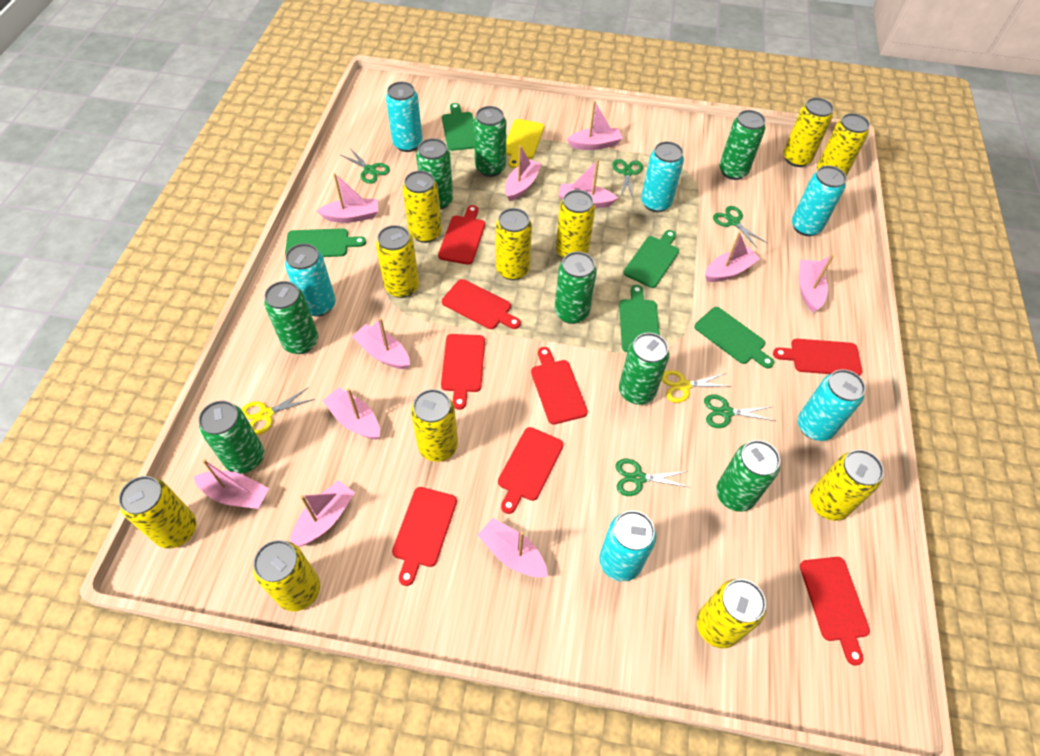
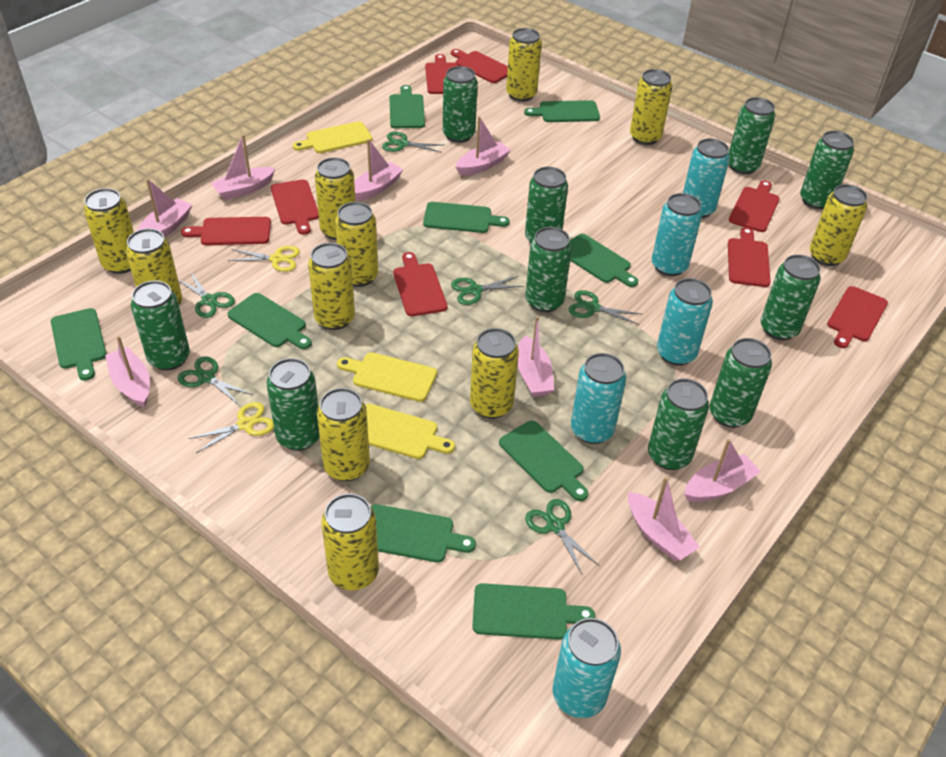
green can: [198,401,264,474] [264,281,318,354] [416,138,453,210] [474,106,506,177] [555,252,597,324] [619,333,669,405] [716,440,780,512] [719,110,766,180] = 8 -> [131,281,190,371] [266,358,320,451] [443,66,478,143] [525,167,568,244] [525,227,572,312] [648,378,709,470] [710,338,772,428] [729,97,775,174] [761,255,821,340] [800,131,854,209] = 10
green cutting board: [285,228,366,257] [442,103,474,151] [619,285,660,352] [624,230,679,288] [694,307,774,369] = 5 -> [51,308,107,381] [227,293,312,349] [371,504,476,563] [389,85,425,128] [423,202,510,233] [472,583,595,640] [499,420,589,501] [524,100,600,122] [570,234,638,287] = 9
green scissors: [341,148,390,184] [612,159,643,199] [616,459,689,496] [704,394,775,428] [713,206,767,249] = 5 -> [177,356,253,406] [178,271,235,318] [382,132,443,153] [451,276,524,305] [525,499,600,574] [568,290,643,325] = 6
pink boat: [194,459,269,509] [290,480,355,547] [317,173,378,223] [323,388,380,440] [352,318,410,369] [478,518,548,578] [505,145,542,201] [559,159,618,208] [567,101,622,150] [705,232,760,282] [799,255,834,312] = 11 -> [105,336,150,408] [137,179,192,237] [211,134,275,200] [354,139,404,201] [456,116,511,175] [518,316,554,397] [628,476,700,561] [684,439,761,502] = 8
turquoise can: [285,243,336,317] [386,81,423,152] [599,511,656,582] [641,141,684,212] [792,166,847,236] [798,369,866,441] = 6 -> [553,618,621,718] [571,353,626,444] [652,193,702,276] [657,278,713,366] [683,138,730,218] = 5
yellow cutting board: [506,119,544,168] = 1 -> [293,121,373,153] [337,352,437,402] [365,404,455,459] = 3

